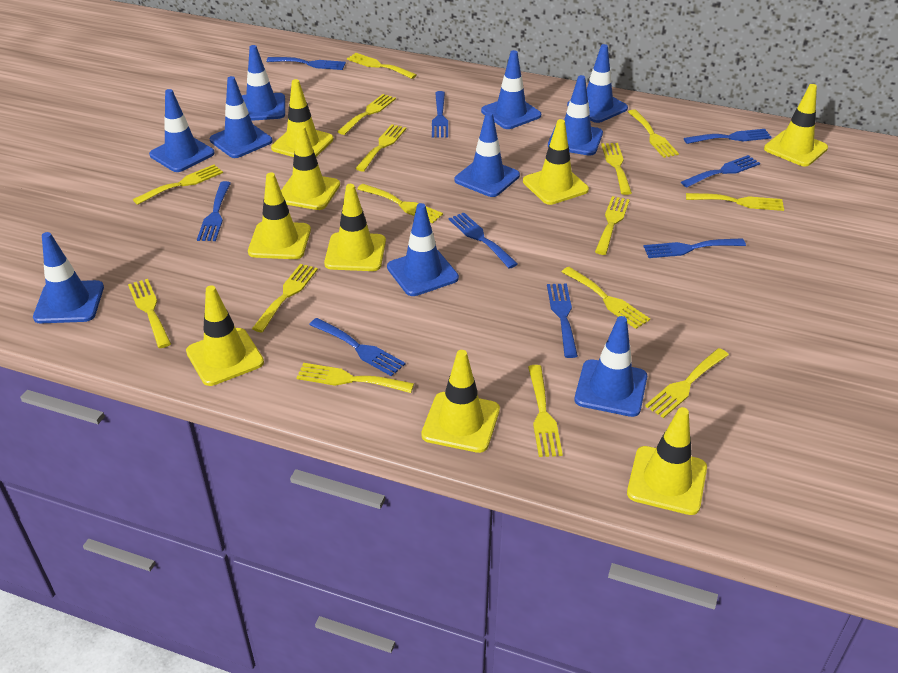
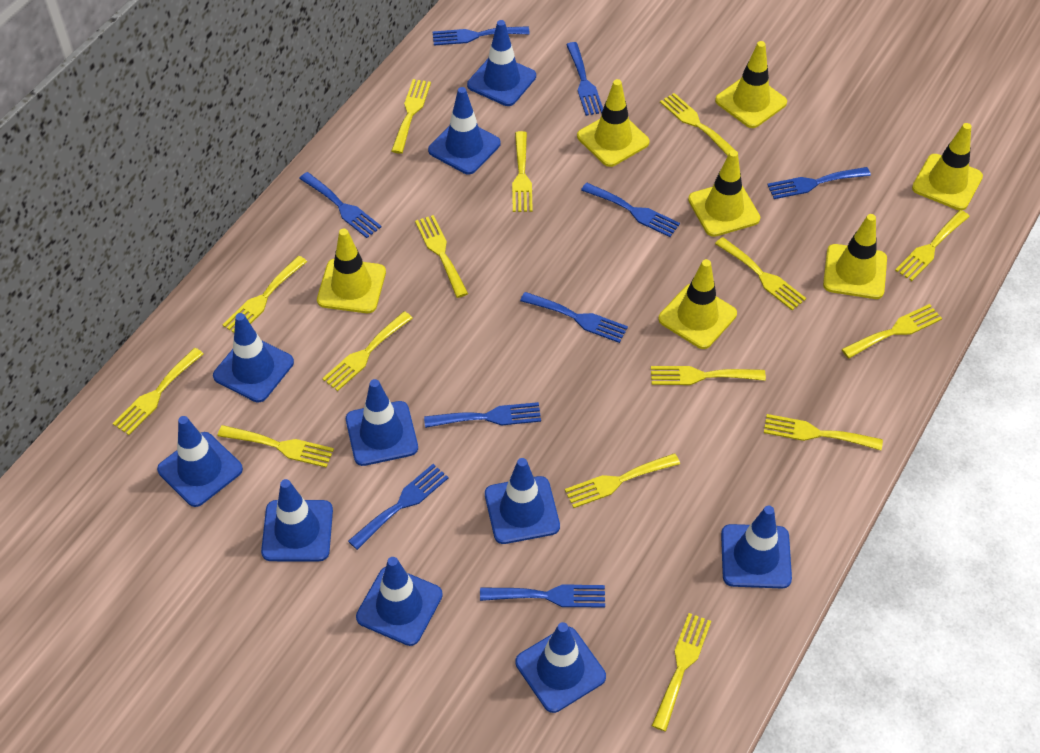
yellow traffic cone: [186,285,264,386] [248,173,311,259] [271,79,334,157] [281,125,340,210] [324,184,386,271] [421,350,500,453] [523,119,589,205] [627,407,707,515] [764,84,828,167] = 9 -> [317,228,386,313] [577,79,650,167] [658,259,737,349] [688,150,760,237] [715,41,787,128] [823,214,887,299] [912,123,983,210] = 7

